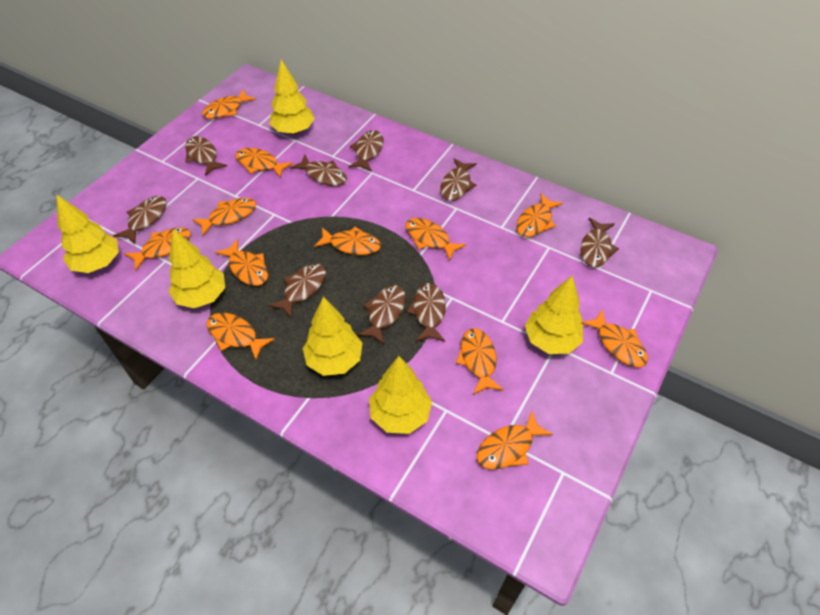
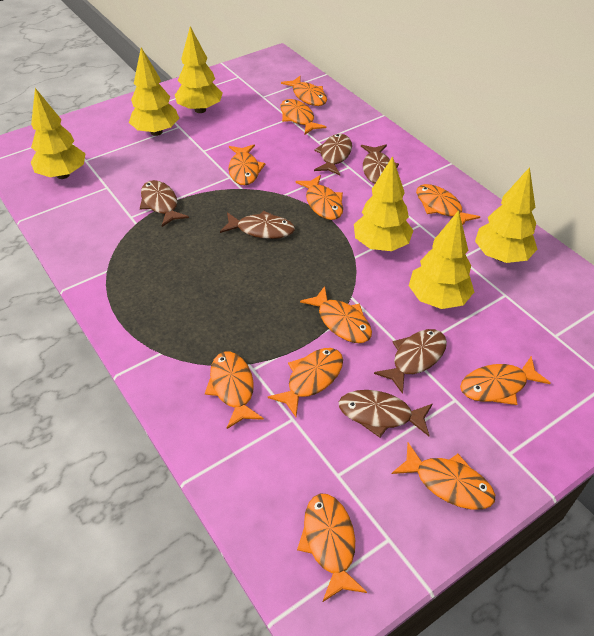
brown fish: [113,196,166,244] [185,136,227,176] [268,264,326,318] [290,155,347,186] [348,130,384,172] [357,285,406,345] [406,283,446,342] [440,158,477,201] [580,218,619,267] = 9 -> [140,180,189,227] [220,211,295,239] [314,134,352,175] [339,390,433,438] [361,144,399,184] [374,329,447,394] = 6
orange fish: [124,227,191,271] [192,198,256,236] [202,89,256,119] [207,313,275,360] [215,239,268,286] [235,148,293,178] [314,227,381,255] [406,218,466,261] [456,328,504,395] [477,411,553,469] [517,193,563,237] [581,310,648,367] = 12 -> [205,352,264,429] [229,145,266,185] [268,348,343,417] [280,99,326,134] [281,76,327,106] [295,175,343,220] [297,494,367,602] [300,286,372,343] [392,443,495,510] [416,184,480,225] [460,356,551,405] = 11

